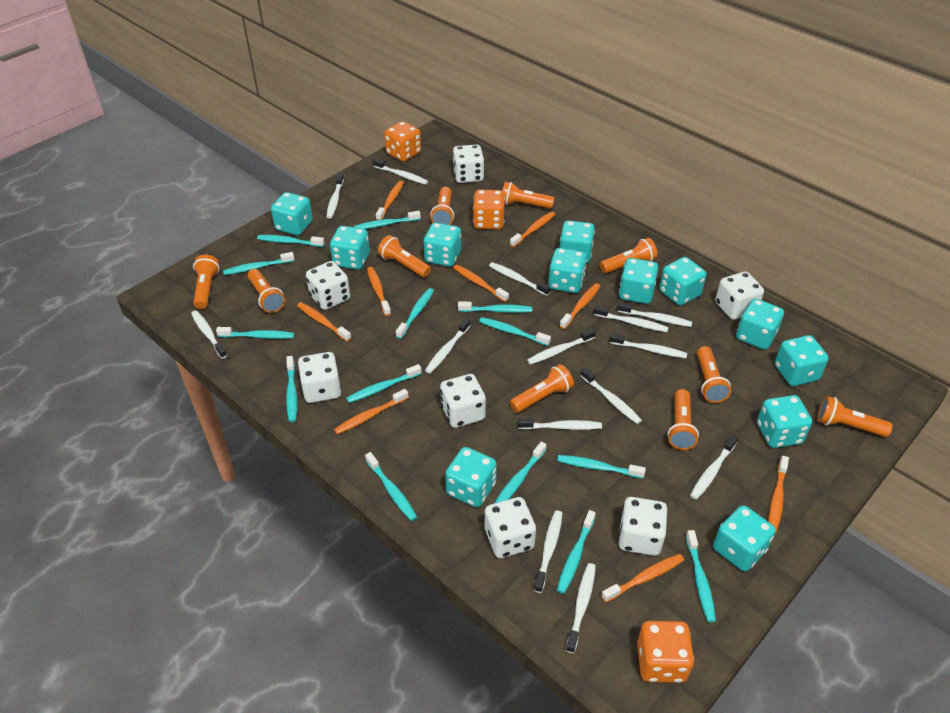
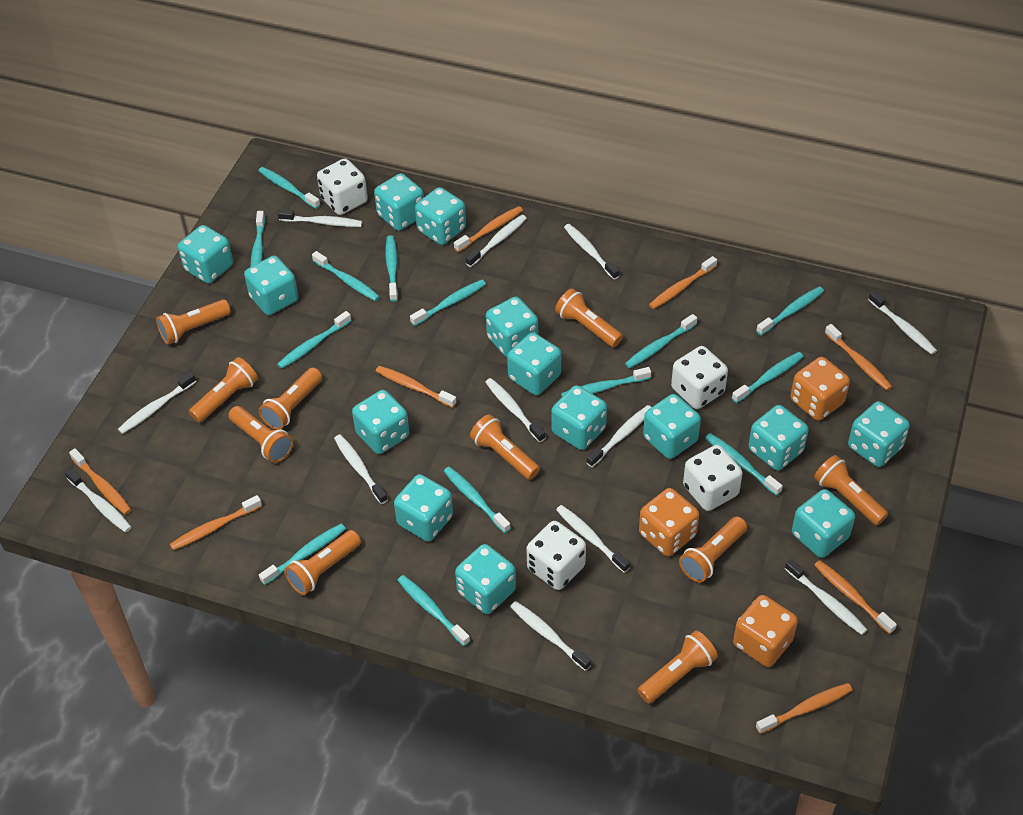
orange toothbrush: [297,302,351,342] [334,389,409,435] [367,267,391,316] [376,181,404,220] [453,265,509,302] [510,211,555,247] [560,283,600,329] [601,554,684,602] [768,456,789,533] = 9 -> [69,448,131,515] [170,495,262,550] [376,366,457,408] [454,206,523,252] [649,256,717,309] [756,683,853,734] [814,560,897,634] [825,324,892,390] = 8
turquoise dice: [271,192,313,235] [330,226,370,270] [424,222,461,267] [445,447,497,507] [548,248,587,293] [560,220,595,263] [619,258,658,304] [659,257,707,305] [713,505,776,571] [736,299,784,350] [757,395,812,448] [775,335,829,386] = 12 -> [178,225,233,283] [244,256,298,315] [352,390,409,454] [374,173,424,231] [394,474,453,541] [415,187,466,245] [455,544,516,614] [486,296,538,357] [507,332,561,395] [552,385,607,450] [643,394,701,459] [748,405,808,471] [792,489,855,558] [848,401,910,467] = 14
white dice: [298,352,341,403] [306,261,350,310] [440,374,486,428] [453,144,484,183] [485,497,536,558] [618,497,667,556] [715,272,764,320] = 7 -> [317,158,368,215] [526,521,586,590] [671,346,728,409] [683,445,743,511] = 4
white toothbrush: [191,310,227,359] [327,173,344,218] [373,158,428,185] [425,318,471,374] [489,262,550,296] [518,418,602,430] [527,328,596,365] [534,510,562,593] [566,563,596,653] [580,367,642,424] [594,305,669,332] [609,333,687,358] [617,302,692,327] [690,435,738,500] = 14 -> [65,468,132,532] [118,372,196,434] [278,209,362,227] [334,434,388,504] [466,215,527,267] [485,378,545,442] [510,601,591,671] [556,505,630,573] [564,224,619,280] [586,405,651,467] [785,559,867,635] [868,291,937,355] = 12

